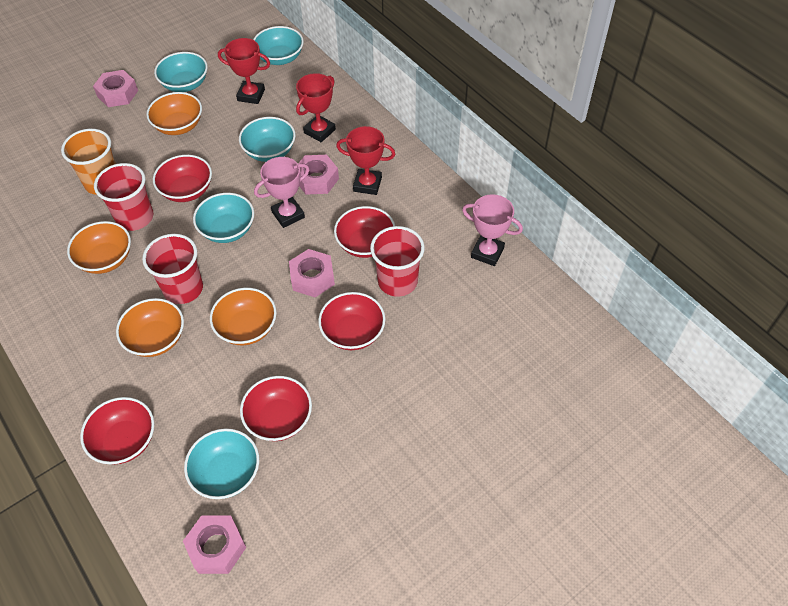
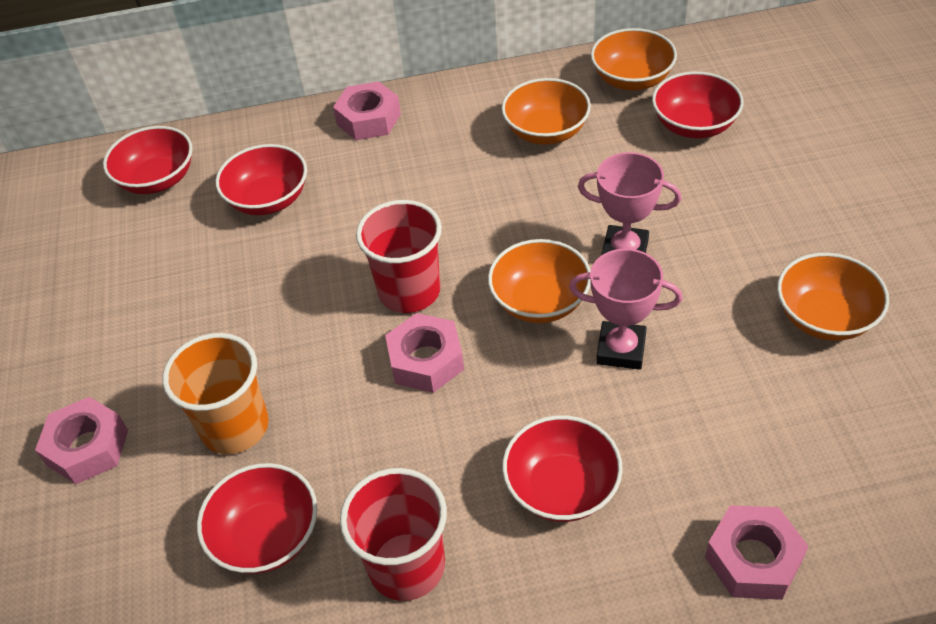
red cup: [94,163,153,231] [142,234,203,304] [370,226,425,297] = 3 -> [340,468,447,601] [356,200,442,313] = 2
red trophy: [218,38,270,104] [296,73,336,142] [336,126,395,195] = 3 -> none = 0
turquoise bowl: [154,52,208,92] [184,428,259,499] [193,193,254,243] [239,117,296,162] [253,26,304,65] = 5 -> none = 0

